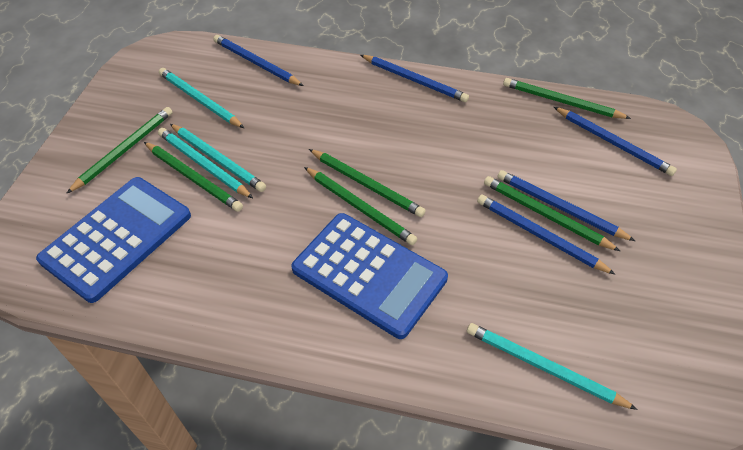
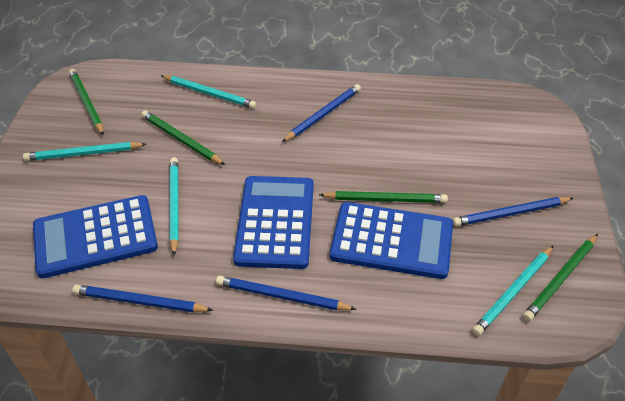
blue calculator: [36,177,191,303] [291,213,448,339] = 2 -> [33,195,158,278] [233,176,314,269] [330,202,453,279] = 3
blue pencil: [213,35,304,86] [361,55,469,102] [477,195,616,275] [497,170,635,241] [554,107,677,176] = 5 -> [72,285,213,313] [216,276,357,310] [282,84,361,142] [453,197,574,226] = 4
green pencil: [66,107,173,194] [144,142,243,212] [304,167,417,245] [309,149,426,217] [484,176,620,251] [503,78,631,119] = 6 -> [69,69,104,135] [141,110,225,165] [319,191,448,203] [523,234,598,321] = 4

